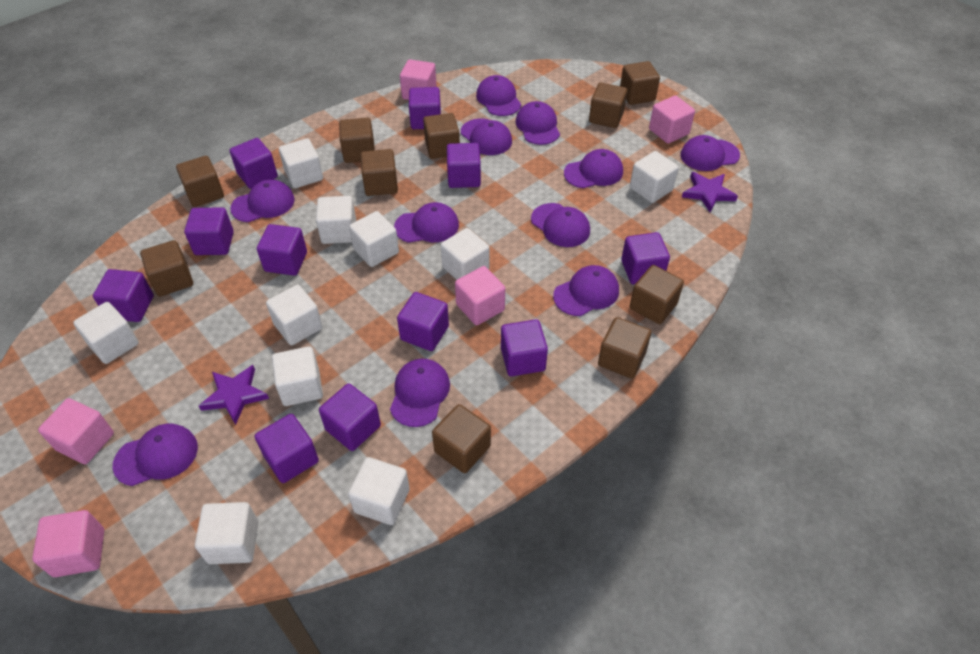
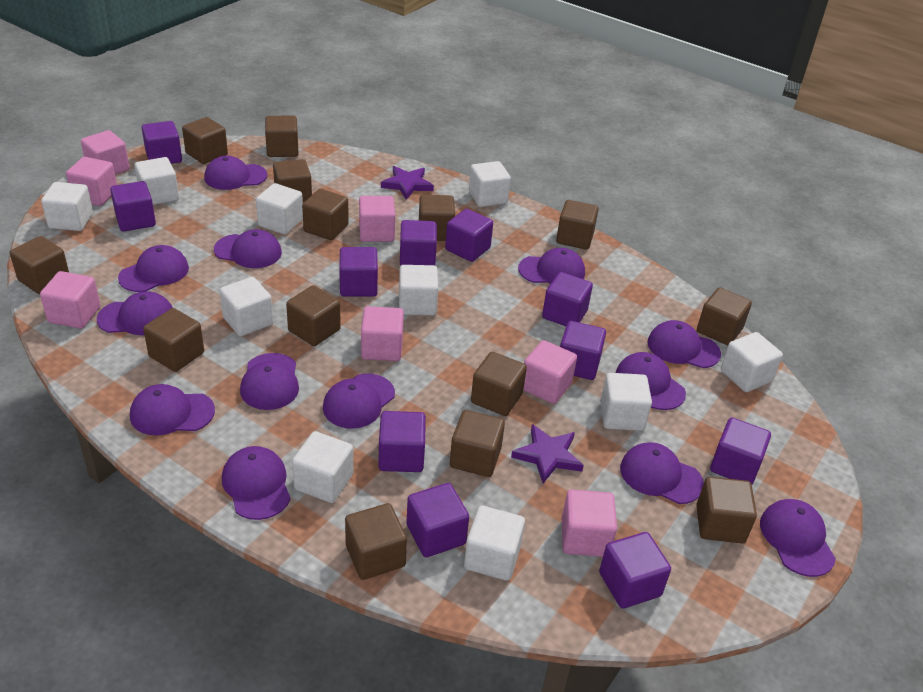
brown cube: [140,240,193,297] [176,156,224,207] [339,118,375,163] [361,149,398,196] [423,113,460,159] [432,404,491,473] [589,83,627,128] [598,317,651,379] [620,61,660,105] [630,265,684,324] = 10 -> [10,236,69,294] [143,308,204,372] [182,117,228,164] [265,115,299,157] [273,159,312,203] [286,285,341,346] [302,189,349,240] [345,503,407,580] [419,195,455,241] [450,410,505,477] [471,352,527,416] [556,200,598,249] [696,477,757,543] [697,287,752,345] = 14
pink cube: [32,510,104,577] [38,398,114,464] [400,59,437,100] [455,266,505,325] [649,95,695,144] = 5 -> [40,271,100,329] [66,157,117,206] [81,130,130,175] [359,196,395,242] [361,306,404,361] [523,340,577,404] [562,490,617,557] = 7
purple cap: [113,424,198,486] [230,179,295,222] [390,359,450,427] [394,202,459,243] [461,118,512,155] [476,75,521,116] [515,101,560,145] [531,203,590,247] [553,265,619,316] [564,149,623,188] [681,135,740,171] = 11 -> [97,291,173,335] [118,245,189,292] [130,384,215,436] [204,156,267,190] [214,229,282,268] [222,446,291,520] [240,353,299,410] [323,373,395,429] [518,248,585,284] [616,352,686,410] [620,442,704,504] [648,320,721,368] [760,499,836,577] = 13

